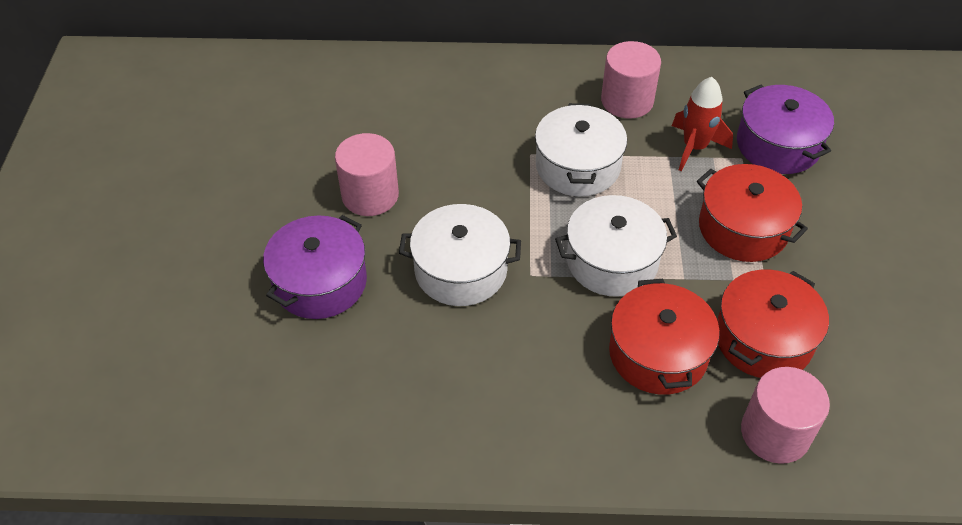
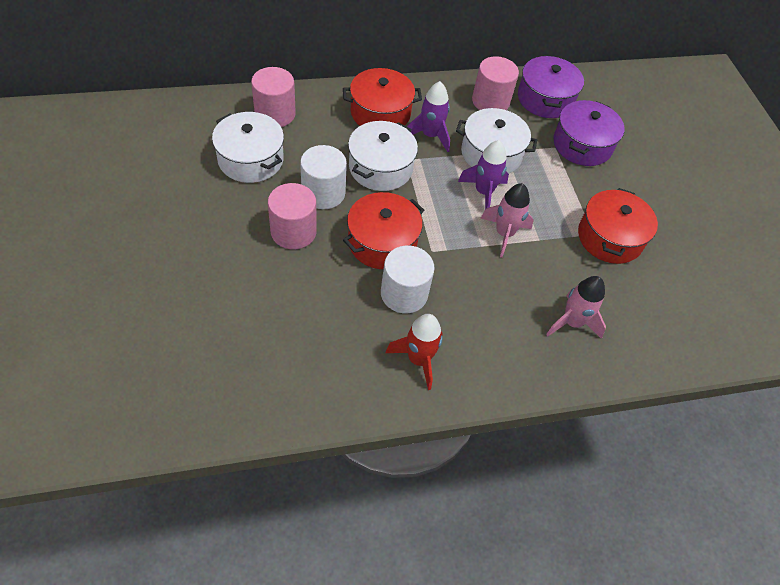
pink rocket: none = 0 -> [480,183,534,258] [546,276,606,339] = 2
purple rocket: none = 0 -> [407,81,450,152] [458,140,509,209] = 2
white cylinder: none = 0 -> [300,145,347,209] [381,246,435,313] = 2

